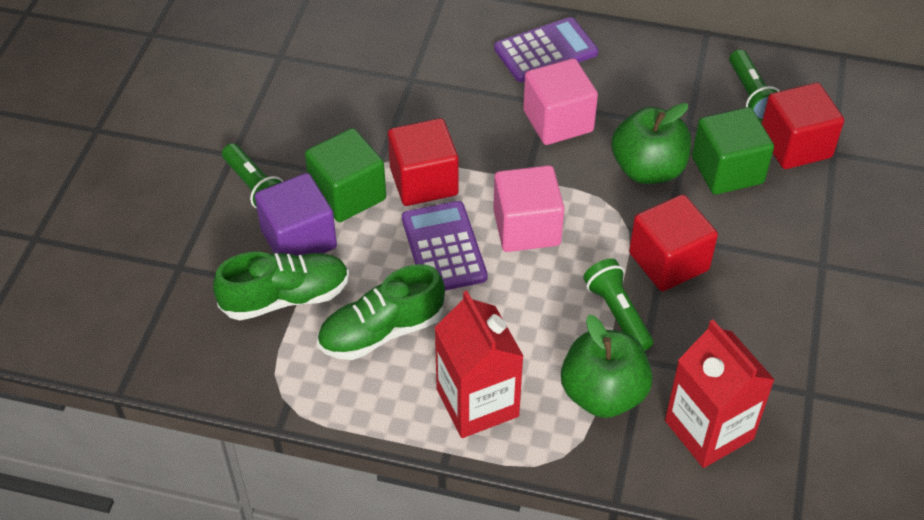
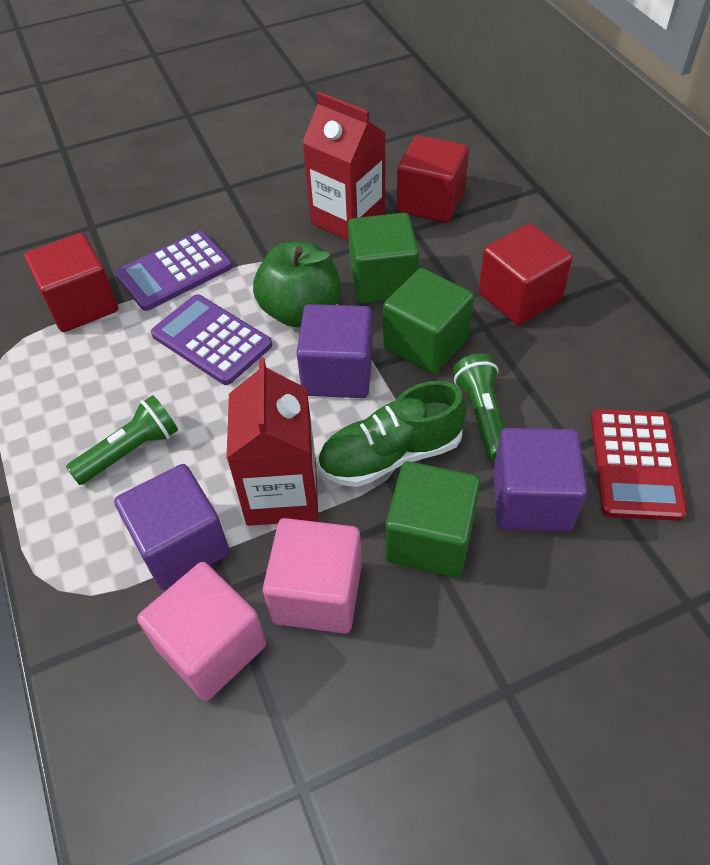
green apple: [561,315,653,418] [611,103,691,184] = 2 -> [253,242,341,328] = 1
green cube: [305,128,386,222] [692,107,774,195] = 2 -> [348,213,419,303] [383,268,474,374] [385,461,480,578] = 3
green flashlight: [222,143,283,209] [583,258,653,351] [729,49,779,121] = 3 -> [66,395,178,485] [453,353,505,461] = 2
green shoe: [213,252,349,320] [317,264,445,360] = 2 -> [318,381,467,487] = 1
purple cube: [255,173,337,256] = 1 -> [114,464,229,590] [296,304,372,398] [493,428,587,531] = 3
red calculator: none = 0 -> [591,409,687,521] = 1

